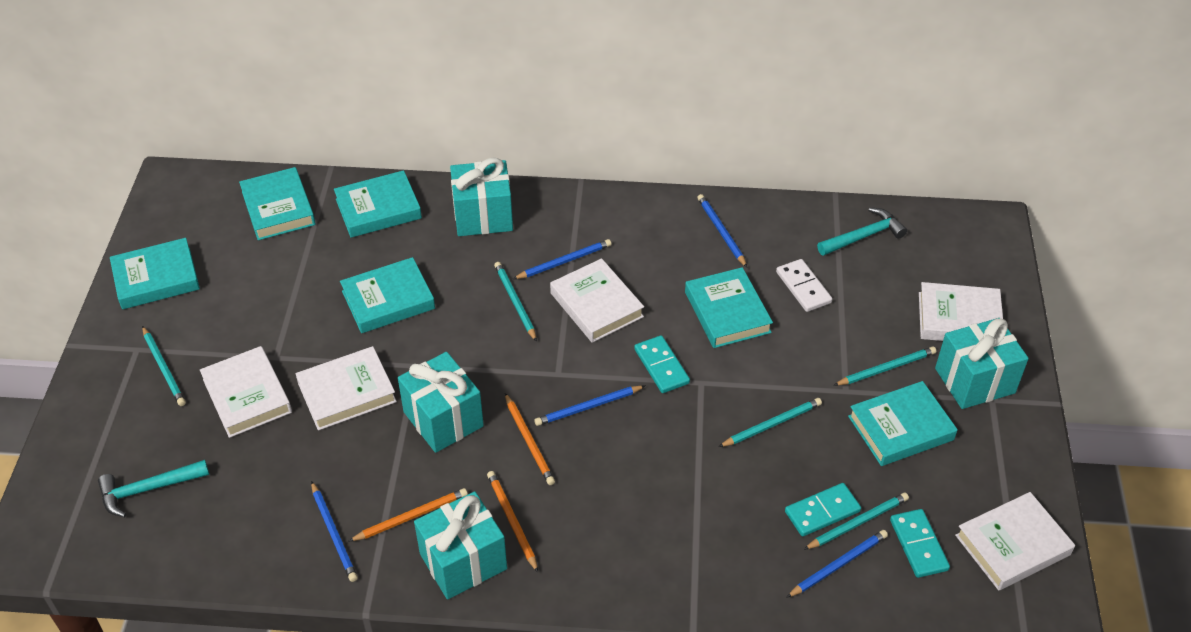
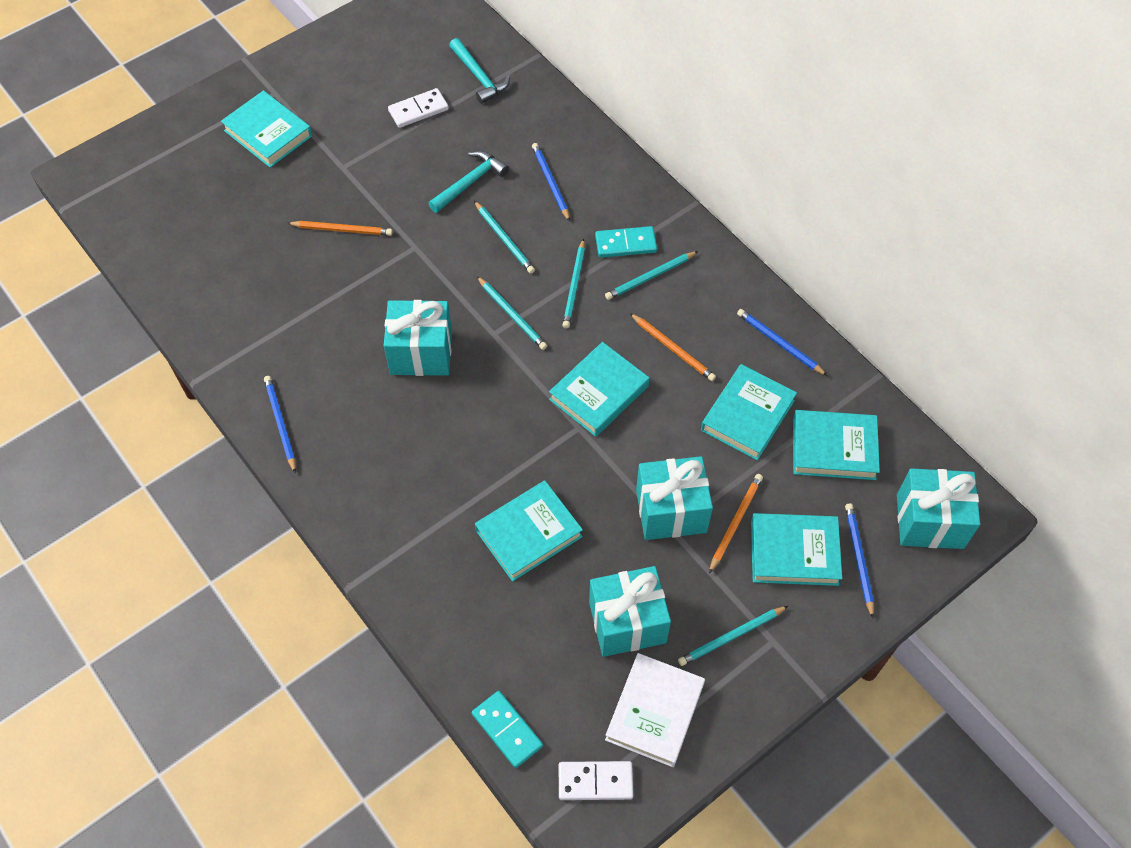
blue pencil: [311,481,358,582] [513,239,611,279] [534,386,645,426] [697,194,747,267] [786,530,888,598] = 5 -> [264,376,296,473] [532,143,570,222] [737,309,828,376] [845,503,874,618] = 4
turquoise domino: [634,335,690,393] [785,483,861,536] [890,509,950,578] = 3 -> [472,691,543,768] [595,226,657,258] = 2
white book: [200,346,292,438] [296,346,397,430] [550,258,644,343] [919,282,1003,341] [955,492,1075,590] = 5 -> [605,653,705,767] = 1
white domino: [776,259,832,312] = 1 -> [388,88,449,128] [559,761,633,800] = 2

